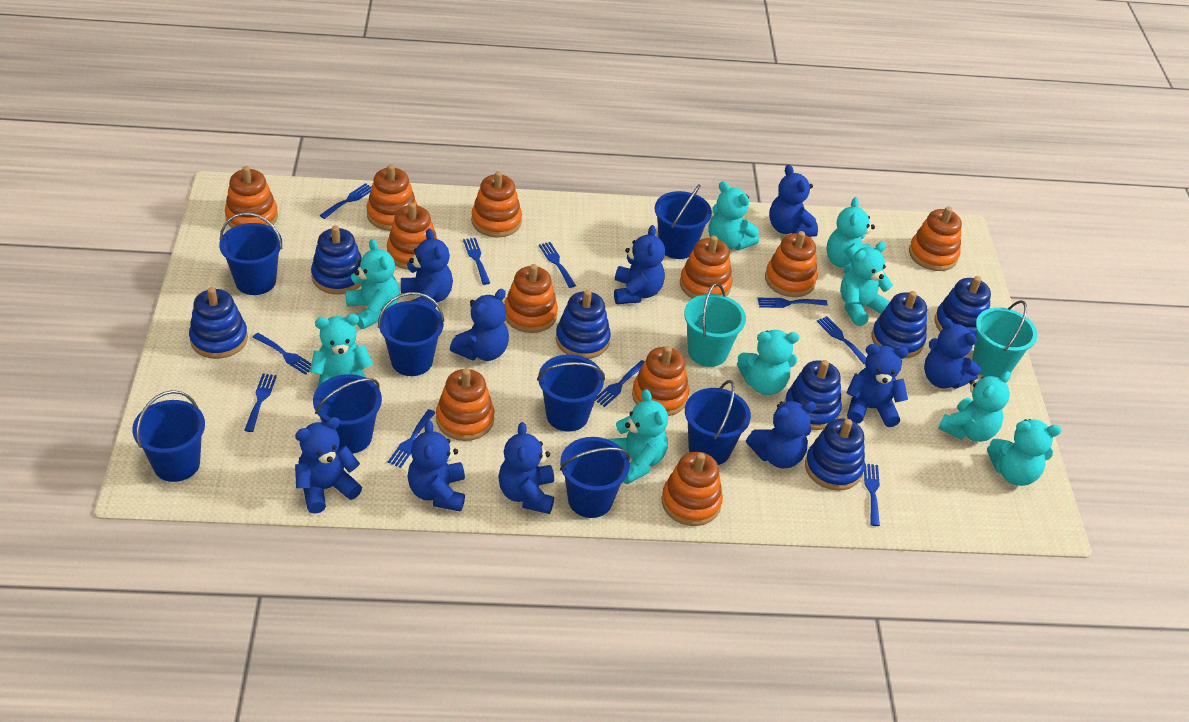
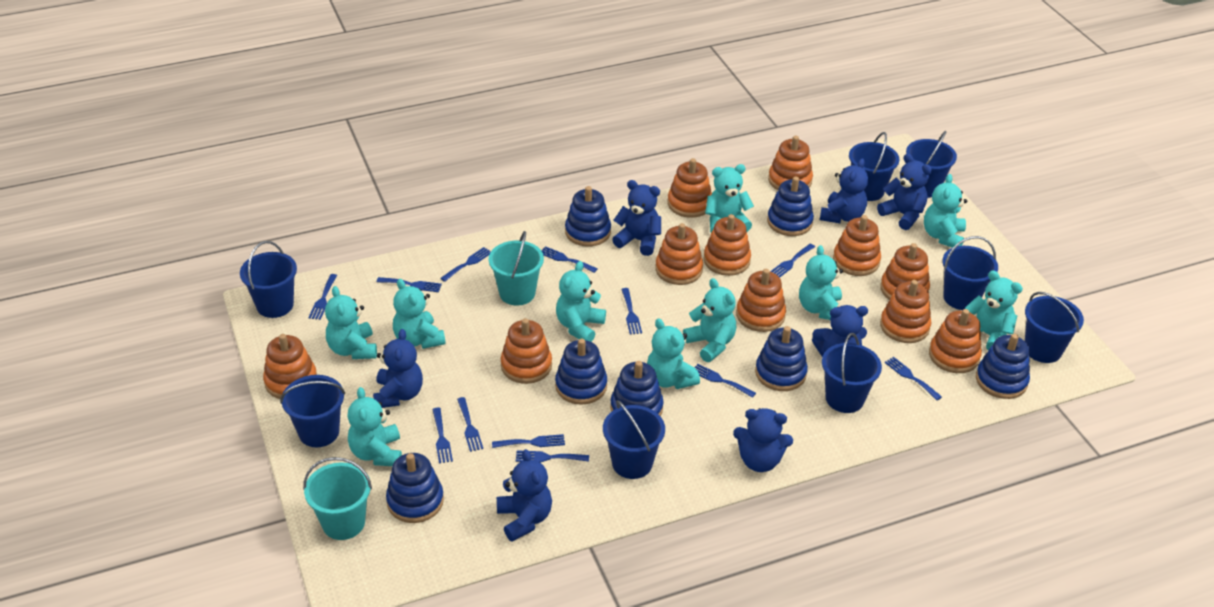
blue fork: [244,374,277,432] [253,333,311,375] [320,183,371,219] [388,409,436,468] [463,238,490,285] [539,242,576,288] [595,360,644,407] [757,298,827,308] [817,316,866,364] [864,463,880,526] = 10 -> [308,274,337,320] [377,277,442,292] [432,408,453,463] [440,247,490,282] [457,397,483,452] [492,434,565,448] [516,450,589,463] [541,246,598,273] [621,288,642,335] [695,364,756,398] [770,244,815,278] [885,357,942,400] = 12
blue teddy bear: [295,417,362,514] [401,228,453,308] [408,420,465,512] [450,289,509,361] [498,422,554,514] [614,225,665,304] [746,401,816,468] [769,165,818,237] [846,344,909,427] [924,318,981,389] = 10 -> [373,329,423,408] [497,449,552,542] [612,180,661,256] [733,408,793,472] [812,305,868,357] [820,158,868,223] [877,154,932,230] = 7
turquoise teddy bear: [310,314,373,387] [345,239,399,329] [608,389,668,484] [709,181,759,250] [737,330,799,395] [827,197,875,273] [840,242,893,326] [938,371,1011,442] [987,419,1061,486] = 9 -> [325,286,377,359] [347,387,402,466] [393,279,446,349] [556,261,606,342] [647,318,700,389] [683,278,736,362] [705,164,754,232] [799,245,843,320] [924,174,967,248] [965,271,1023,350] = 10

